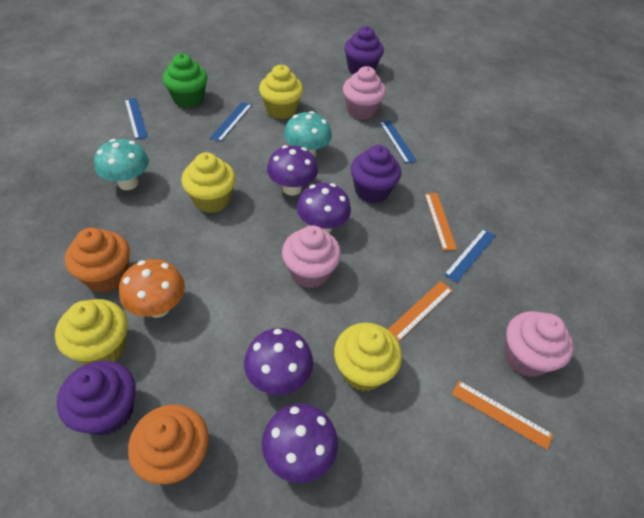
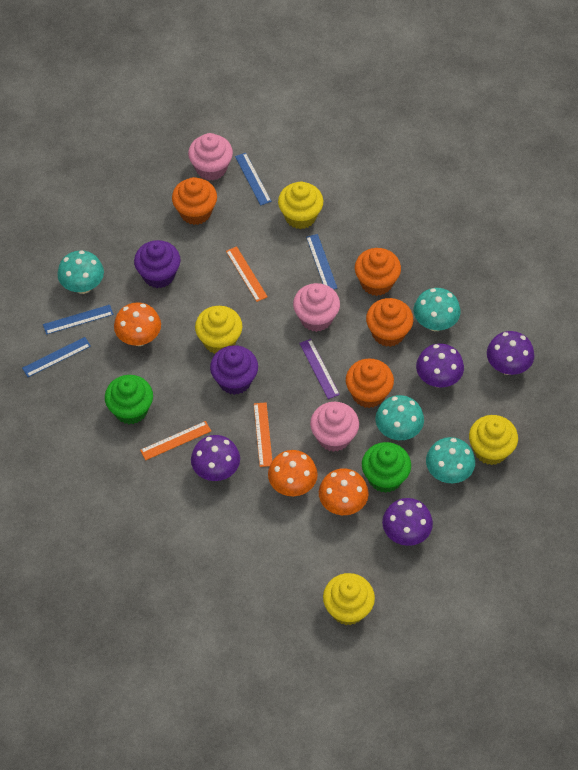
green cupcake: [163,53,208,108] = 1 -> [105,375,153,424] [362,442,411,493] = 2
orange cupcake: [65,227,130,293] [128,405,209,484] = 2 -> [172,177,217,225] [346,358,394,408] [355,248,401,296] [366,298,413,347] = 4
orange mushroom: [119,259,185,318] = 1 -> [114,302,161,346] [268,450,318,496] [319,468,369,515] = 3
purple cupcake: [57,360,136,436] [344,26,384,74] [351,145,401,203] = 3 -> [134,240,180,288] [210,345,258,395] = 2
purple ruler: none = 0 -> [299,339,340,399] = 1
turquoise mushroom: [94,139,149,190] [284,111,332,157] = 2 -> [57,250,104,294] [375,395,424,440] [414,288,460,331] [426,437,475,483] = 4

